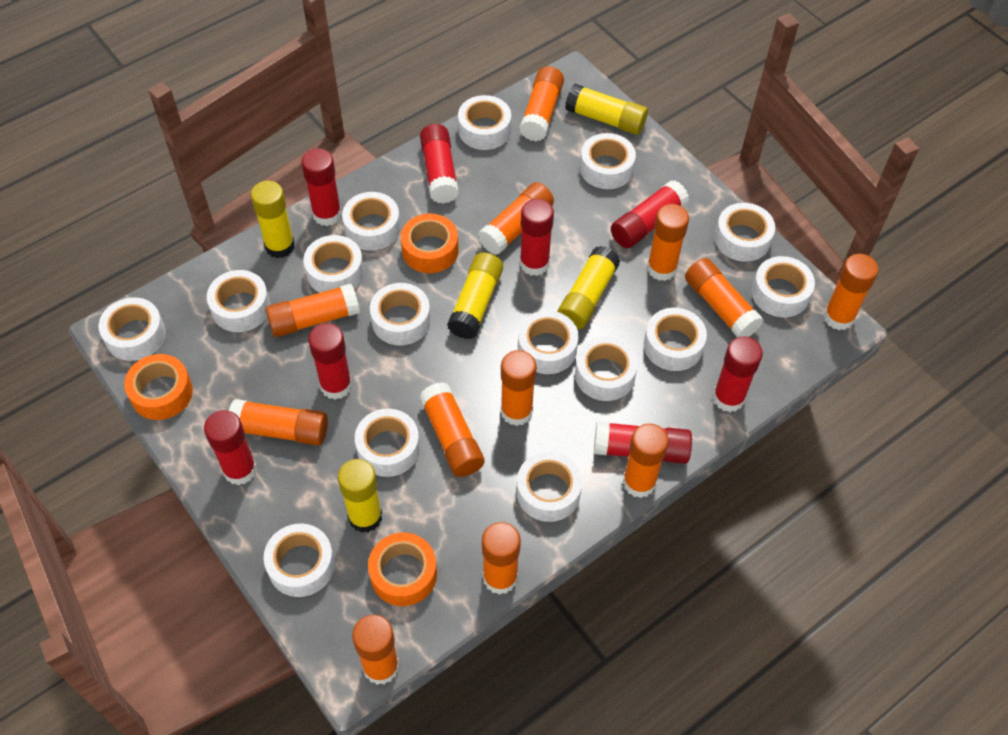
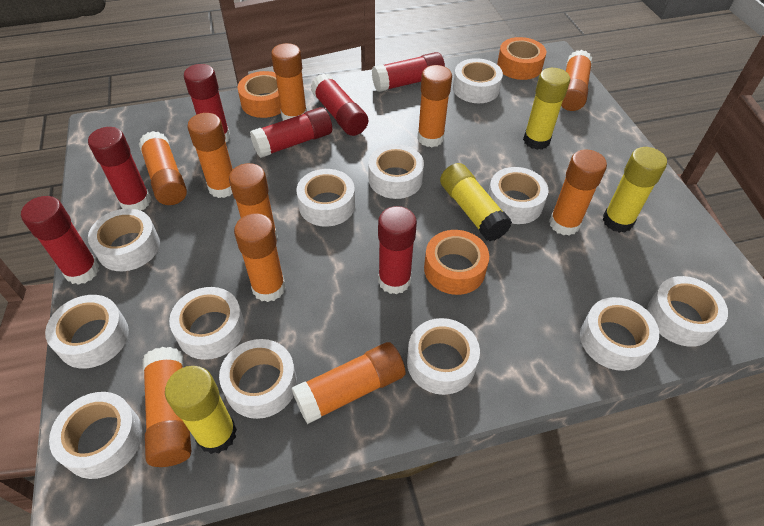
orange glue stick: [229,399,328,446] [266,283,360,337] [352,615,399,685] [419,382,484,477] [478,182,554,255] [482,522,521,595] [501,350,537,426] [519,66,564,141] [623,423,669,498] [647,204,689,281] [685,258,763,337] [823,254,879,330] = 12 -> [139,131,187,205] [143,347,191,467] [187,113,233,198] [229,163,278,239] [234,213,286,302] [271,43,307,121] [292,342,406,424] [417,65,452,147] [549,149,607,236] [561,50,593,111] = 10
red glue stick: [204,410,257,485] [301,148,342,226] [308,323,352,400] [420,124,459,204] [520,199,554,276] [594,421,692,464] [611,180,689,248] [713,336,763,412] = 8 -> [21,196,99,285] [88,127,151,211] [184,64,230,142] [250,107,332,158] [311,74,368,136] [372,52,445,92] [378,206,417,294] = 7
white tape: [99,297,166,361] [207,270,270,332] [263,524,335,597] [303,235,364,293] [342,192,400,251] [355,409,420,477] [370,283,431,346] [458,95,511,150] [516,452,582,522] [518,310,579,374] [575,336,638,401] [580,133,636,189] [644,308,707,371] [715,203,775,262] [752,256,815,318] = 15 -> [45,295,129,368] [49,392,142,479] [88,209,160,271] [169,287,245,360] [219,339,297,419] [296,169,355,227] [368,144,424,199] [407,318,480,395] [453,58,503,103] [488,167,549,224] [580,297,659,371] [647,276,728,347] = 12
yellow glue stick: [251,181,295,258] [338,459,382,533] [447,252,503,339] [557,246,620,330] [565,84,648,135] = 5 -> [165,366,237,454] [440,163,512,241] [523,68,570,150] [603,147,667,233] = 4

